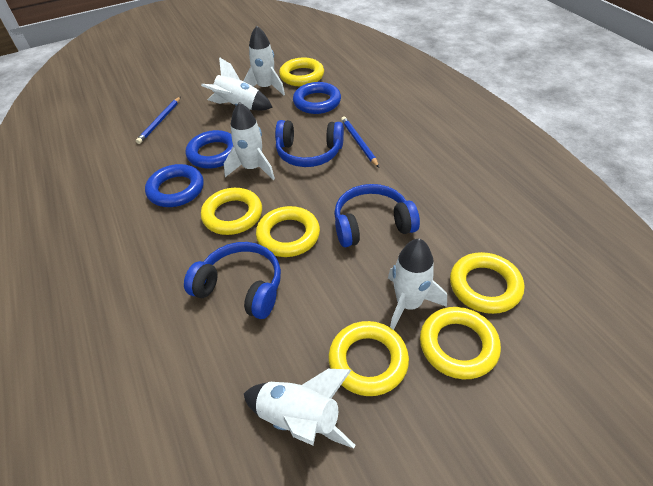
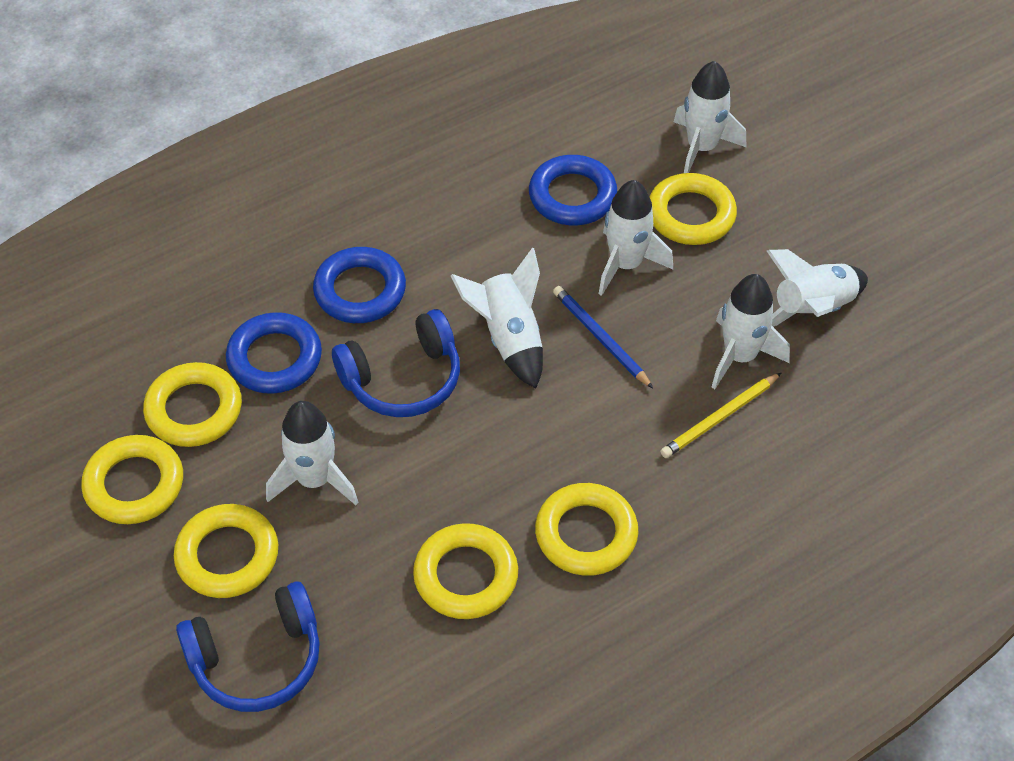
blue headphones: [184,242,281,319] [275,120,344,167] [334,184,420,247] = 3 -> [176,581,320,712] [332,309,460,417] = 2
blue pencil: [136,97,180,144] [341,117,379,167] = 2 -> [553,286,653,388] = 1
white rocket: [201,57,273,110] [224,102,275,180] [243,26,285,95] [244,369,355,448] [388,239,447,330] = 5 -> [266,401,358,505] [451,248,543,388] [599,180,673,296] [674,61,746,173] [711,274,790,389] [767,249,868,327] = 6
yellow pencil: none = 0 -> [660,373,781,458] = 1

